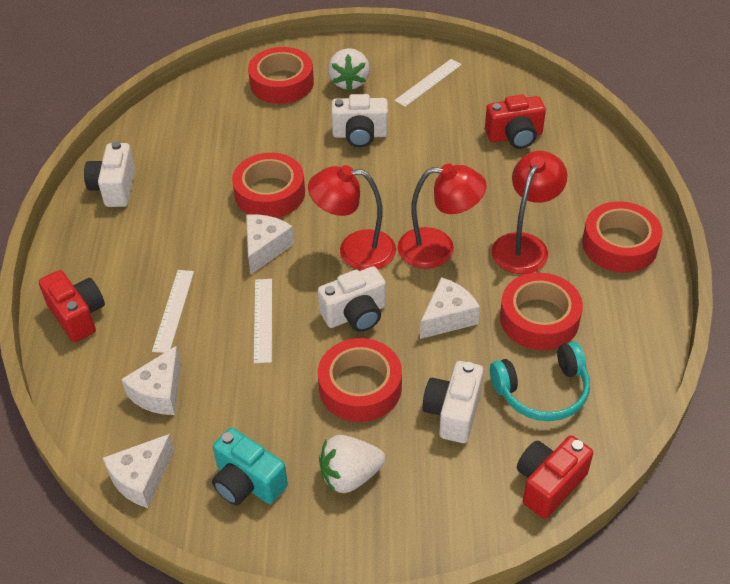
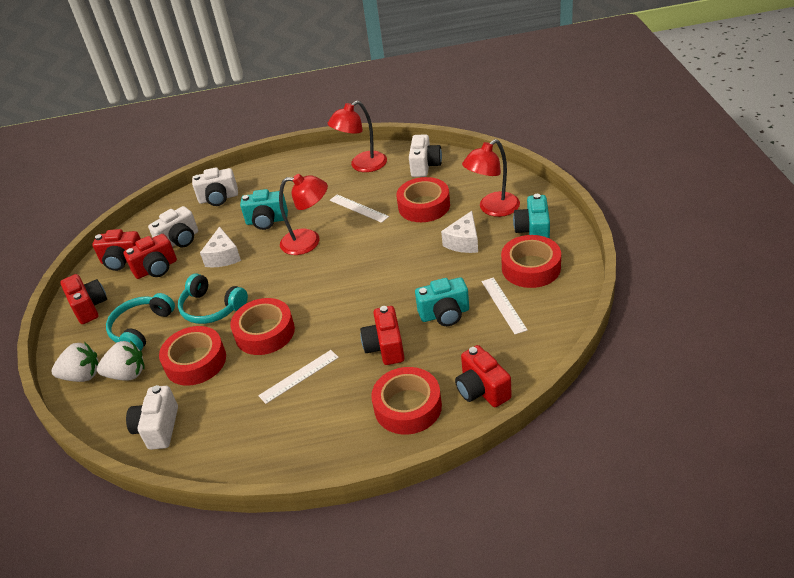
red camera: [39,270,105,342] [485,95,546,149] [517,435,593,519] = 3 -> [60,274,107,324] [92,229,141,271] [123,234,177,279] [360,306,405,365] [455,345,512,407] = 5
turquoise camera: [212,428,288,506] = 1 -> [240,189,288,230] [415,277,469,326] [513,194,550,239] = 3
turquoise headphones: [490,342,590,421] = 1 -> [106,293,175,351] [178,274,248,324] = 2
white cheese: [103,434,174,508] [121,346,181,415] [246,214,294,274] [420,277,480,339] = 4 -> [200,226,241,267] [441,211,478,253] = 2

